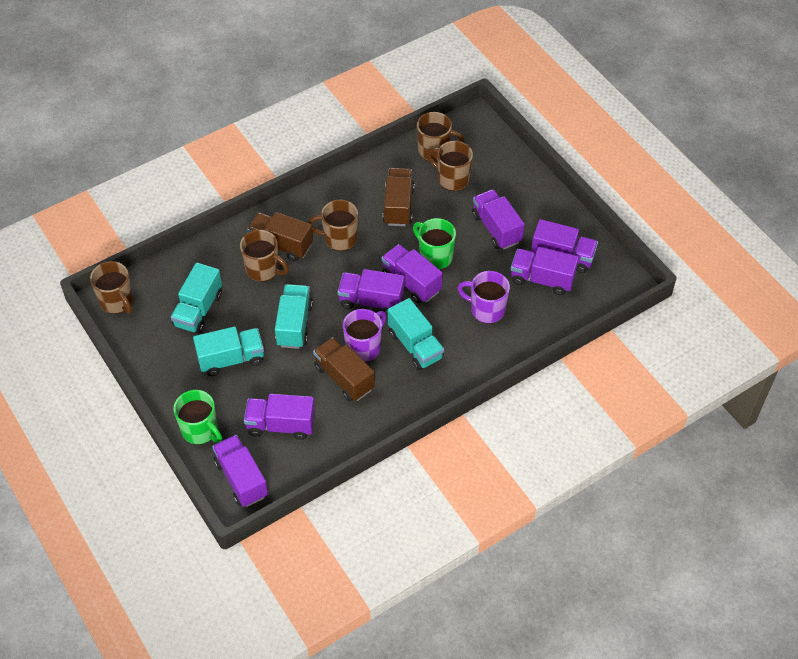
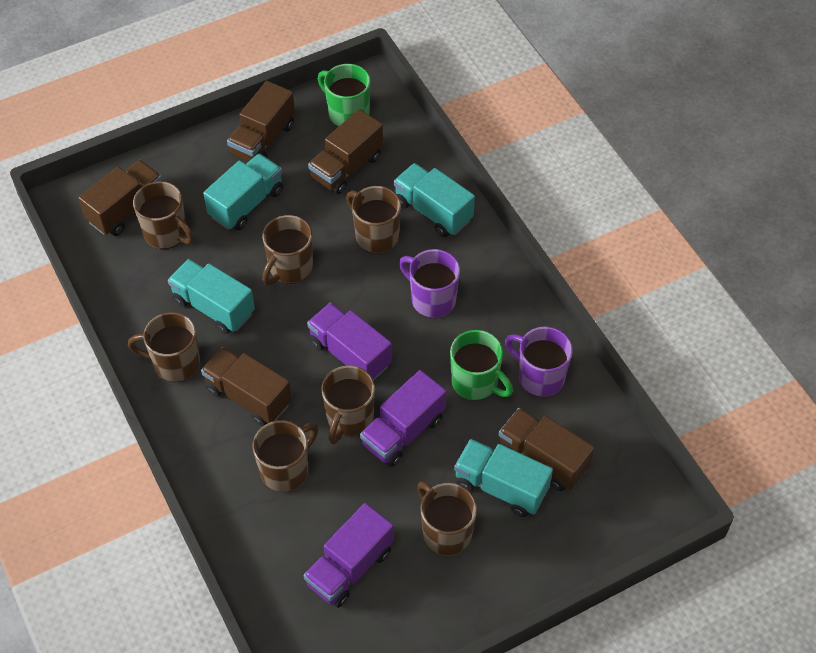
brown mug: [90,261,133,314] [240,230,289,282] [308,200,358,251] [417,112,465,162] [427,141,473,191] = 5 -> [128,312,200,382] [133,181,194,249] [252,420,318,492] [262,215,313,285] [321,365,375,444] [346,186,401,254] [417,481,477,556] = 7
brown truck: [247,212,313,262] [313,337,375,401] [383,168,414,226] = 3 -> [78,160,162,236] [201,347,292,426] [227,81,295,162] [308,109,383,194] [499,408,594,491] = 5
purple truck: [212,435,268,507] [244,394,315,440] [338,269,405,316] [381,244,443,303] [472,189,525,249] [511,247,579,295] [531,219,598,273] = 7 -> [303,503,394,608] [307,303,392,380] [360,370,446,467] = 3

